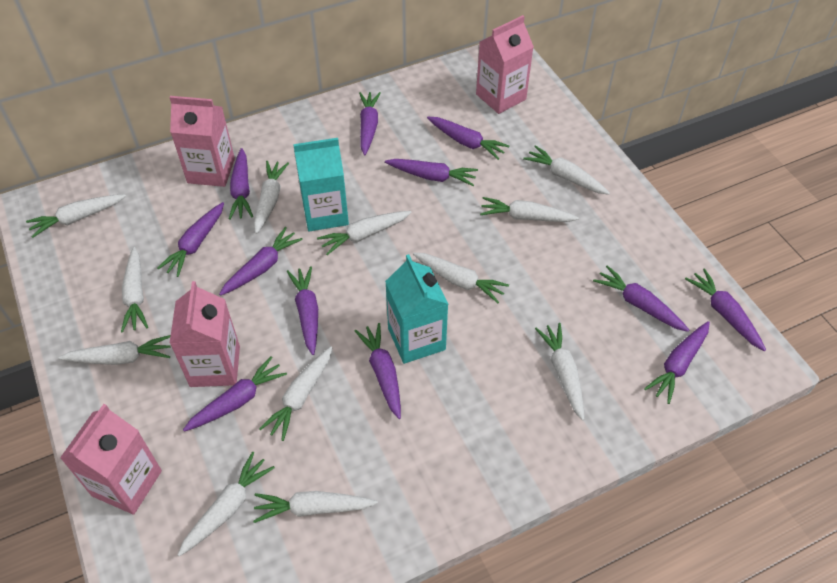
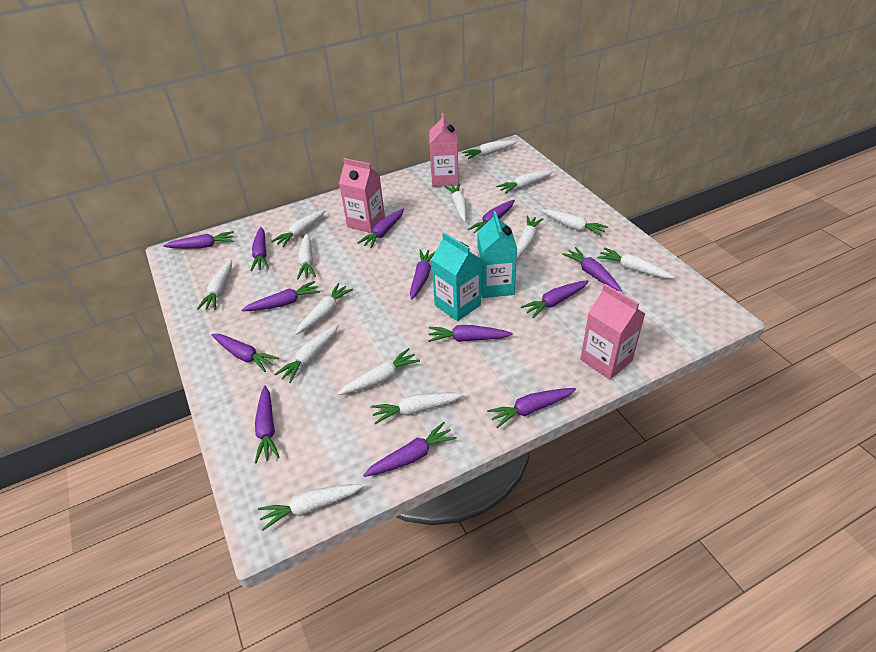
pink carton: [60,404,162,515] [169,96,235,187] [170,281,240,387] [476,15,534,114] = 4 -> [339,158,385,233] [430,113,459,187] [580,284,645,380] = 3
purple carrot: [157,202,224,277] [183,356,287,432] [219,227,303,296] [229,148,253,220] [287,266,318,355] [355,323,401,419] [359,92,381,155] [385,159,478,186] [427,117,509,160] [593,265,689,332] [644,321,710,404] [685,268,766,351] = 12 -> [163,231,234,249] [211,334,279,372] [242,281,320,311] [250,227,269,271] [255,386,280,463] [357,209,404,248] [363,422,457,477] [410,249,436,299] [428,325,513,342] [468,200,515,233] [487,388,576,428] [521,280,589,318] [562,247,622,291] = 13
white carrot: [26,194,126,238] [58,335,171,365] [121,247,148,333] [178,452,275,557] [253,491,378,523] [254,161,289,234] [259,346,333,441] [317,211,412,255] [413,253,509,303] [480,197,579,222] [523,145,610,195] [535,323,584,421] = 12 -> [197,259,232,310] [258,484,364,531] [271,210,326,247] [274,324,339,383] [295,283,353,335] [297,233,316,279] [337,348,420,395] [371,393,463,424] [445,183,467,222] [462,140,518,159] [496,170,553,194] [517,216,543,258] [541,209,608,236] [597,247,674,278] = 14

